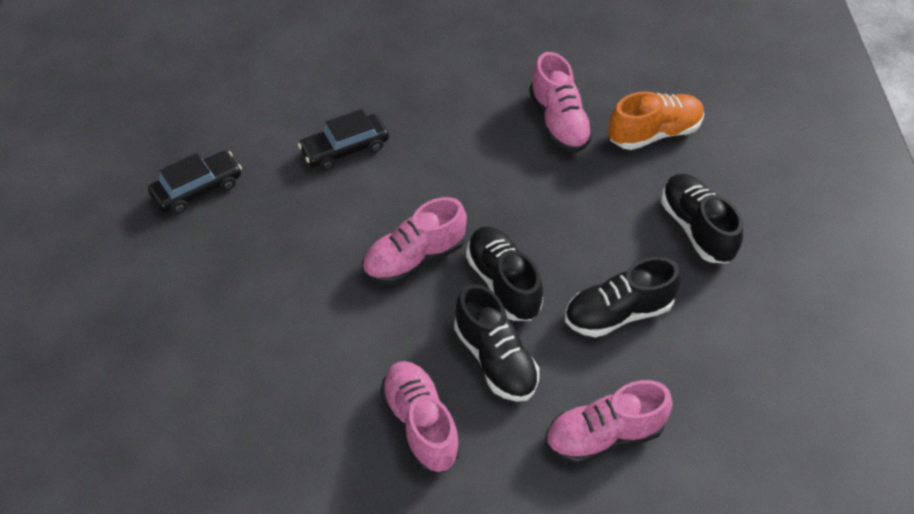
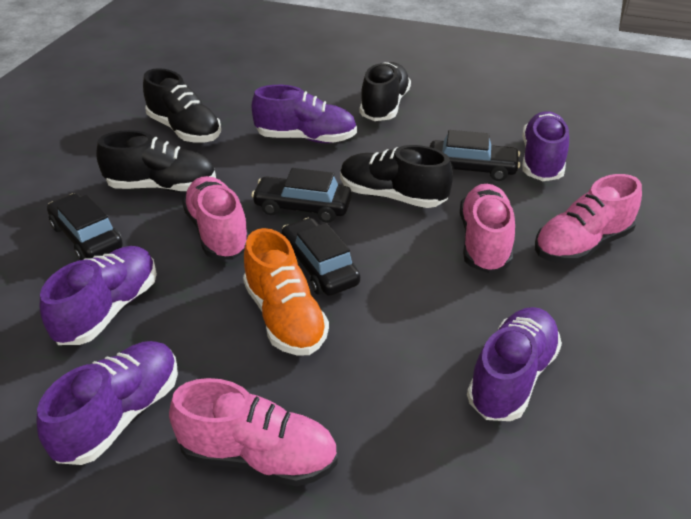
black car: [148,151,242,214] [298,109,389,170] = 2 -> [47,193,123,260] [251,168,352,223] [281,218,360,296] [430,130,520,181] = 4
purple shoe: none = 0 -> [37,341,178,465] [40,246,157,345] [251,85,357,143] [467,307,562,421] [522,111,569,181] = 5

